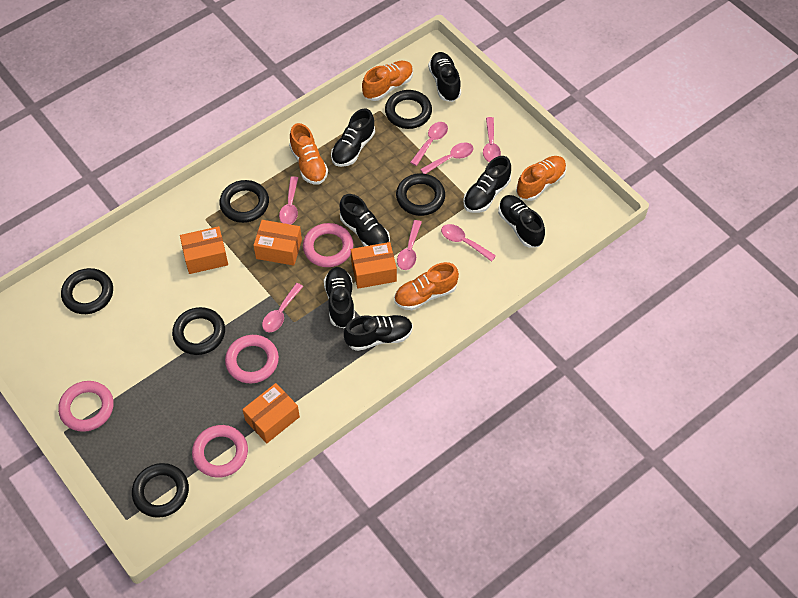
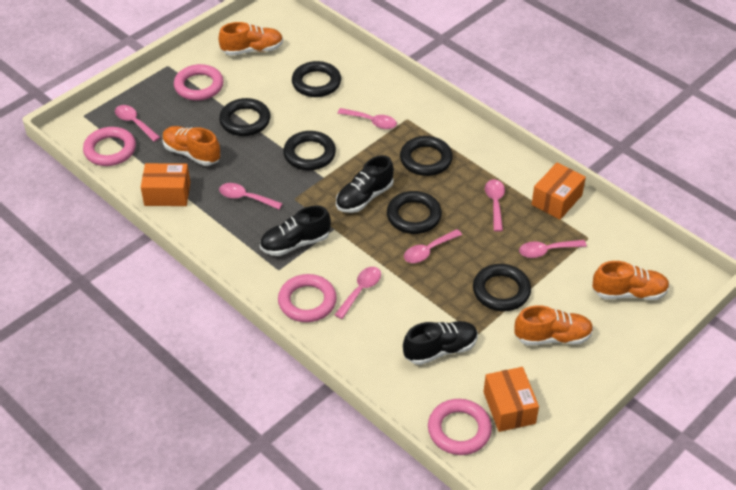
black shoe: [324,267,355,328] [331,108,375,167] [339,194,390,246] [344,315,413,351] [428,52,461,102] [463,156,511,213] [498,195,545,248] = 7 -> [260,205,331,256] [336,155,394,213] [403,321,478,365] = 3
orange box: [180,226,228,274] [242,383,300,443] [253,220,302,266] [351,242,397,289] = 4 -> [141,163,190,206] [484,367,539,432] [532,163,586,220] = 3

